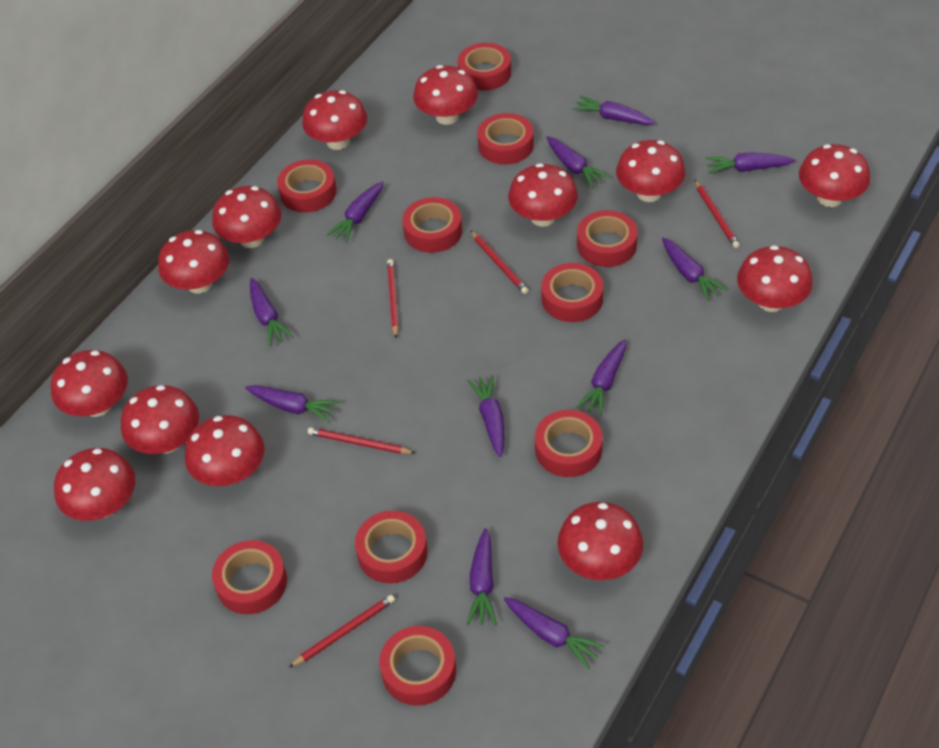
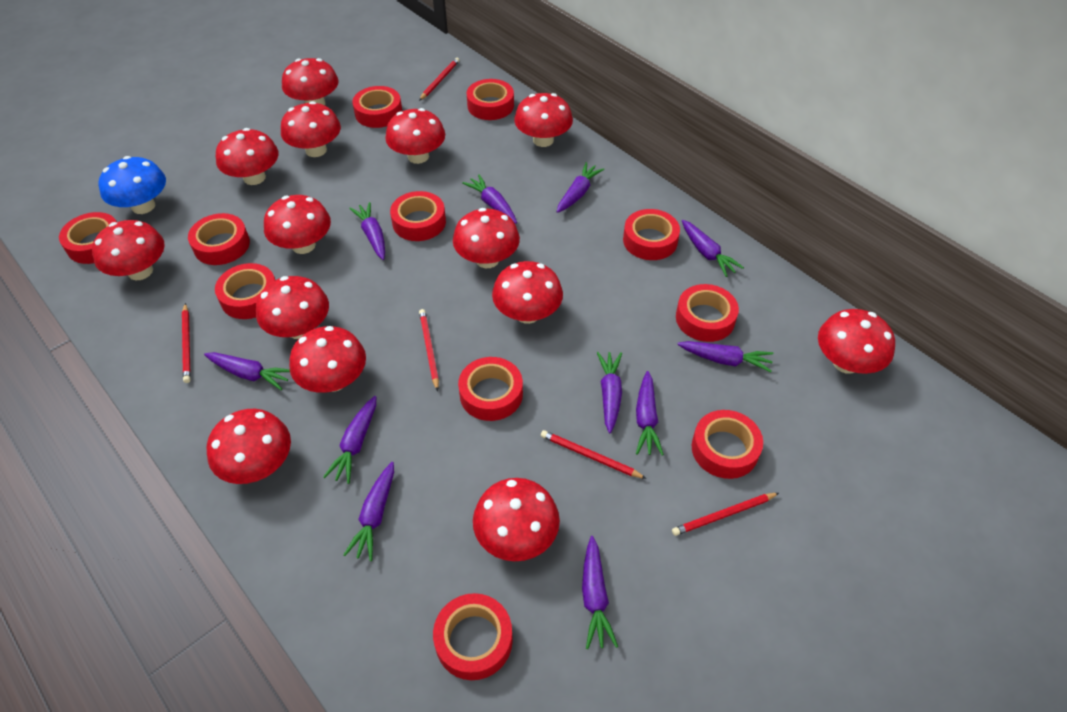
blue mushroom: none = 0 -> [98,156,166,214] = 1
red mushroom: [51,350,128,417] [54,448,136,521] [121,385,199,454] [158,230,229,293] [185,415,264,486] [212,186,281,248] [302,90,367,150] [413,65,478,125] [508,163,578,227] [558,502,643,580] [616,140,685,202] [737,245,813,312] [799,144,870,207] = 13 -> [92,220,165,280] [207,409,291,484] [216,128,279,185] [256,276,329,339] [264,195,331,254] [281,101,341,157] [282,58,338,105] [289,326,366,393] [385,108,445,164] [453,208,520,268] [473,478,560,561] [492,261,563,324] [514,93,573,147] [818,309,895,374] = 14
red tape: [212,540,287,614] [277,159,337,213] [355,511,428,583] [379,626,456,706] [402,197,462,253] [458,43,511,90] [477,113,534,165] [535,410,603,477] [541,263,603,322] [577,210,638,267] = 10 -> [59,212,117,264] [188,213,250,265] [215,263,275,319] [352,86,402,128] [390,191,446,241] [433,593,513,680] [458,357,523,421] [467,79,514,120] [623,209,680,260] [676,284,739,342] [692,410,763,479] = 11

